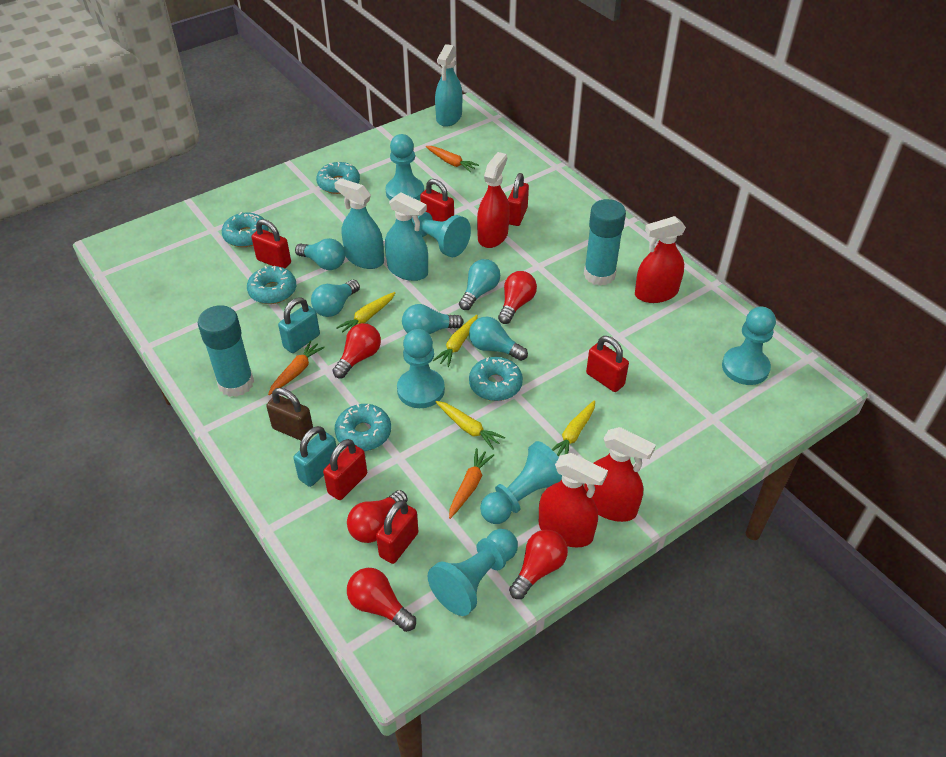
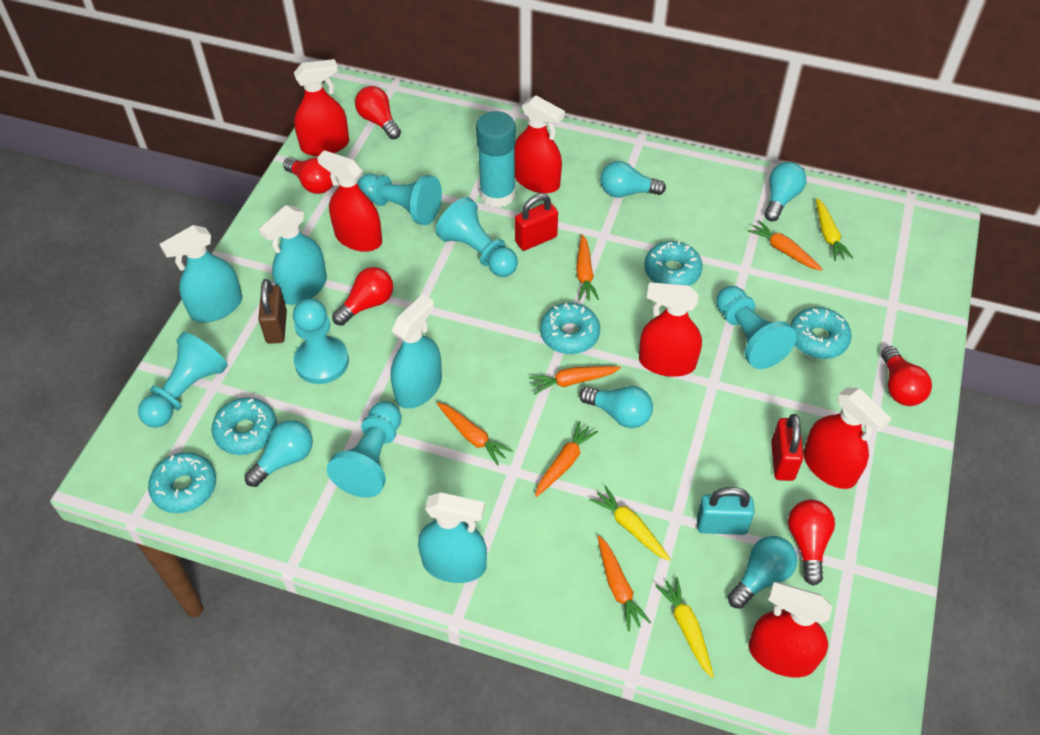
orange carrot: [268,341,325,395] [426,146,479,172] [449,448,495,519] = 3 -> [437,402,513,466] [529,366,621,394] [535,421,598,497] [576,234,599,301] [598,536,651,631] [748,220,823,271] = 6
red padlock: [252,219,291,268] [323,439,367,500] [376,500,419,564] [420,179,454,221] [508,173,529,226] [586,336,629,392] = 6 -> [515,194,558,251] [771,414,803,481] = 2
red spray bottle: [477,152,510,248] [539,453,608,547] [584,427,656,522] [635,216,686,303] = 4 -> [294,59,349,156] [317,150,382,252] [514,96,565,193] [639,282,702,377] [748,582,833,678] [803,387,891,489] = 6
turquoise glue stick: [198,305,254,397] [584,199,626,286] = 2 -> [476,111,516,208] = 1
turquoise padlock: [278,297,320,353] [293,426,336,487] = 2 -> [697,487,755,535] = 1
turquoise spray bottle: [334,178,384,269] [385,192,428,281] [435,44,462,127] = 3 -> [160,225,242,322] [259,205,327,305] [391,294,442,409] [418,492,487,583] = 4
yellow carrot: [336,292,396,332] [433,315,478,367] [436,401,505,450] [552,400,595,456] = 4 -> [589,486,671,561] [655,577,714,678] [816,198,853,261] = 3

